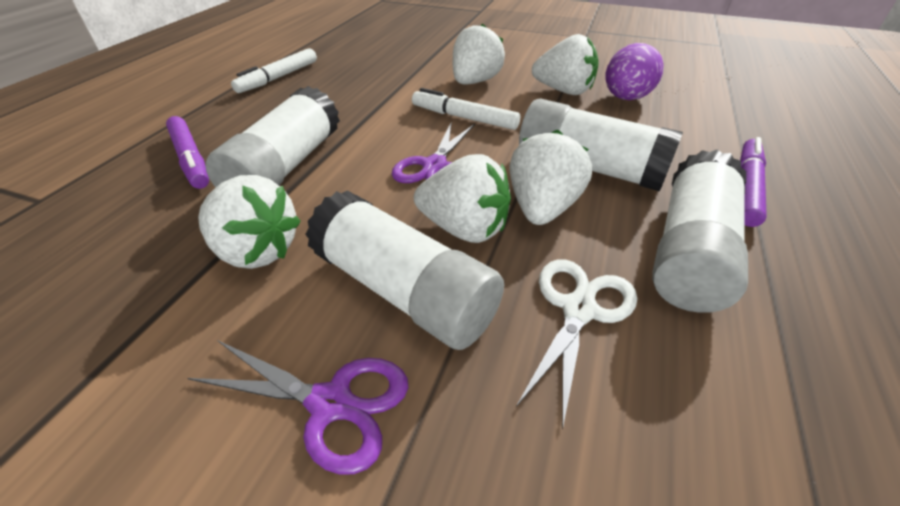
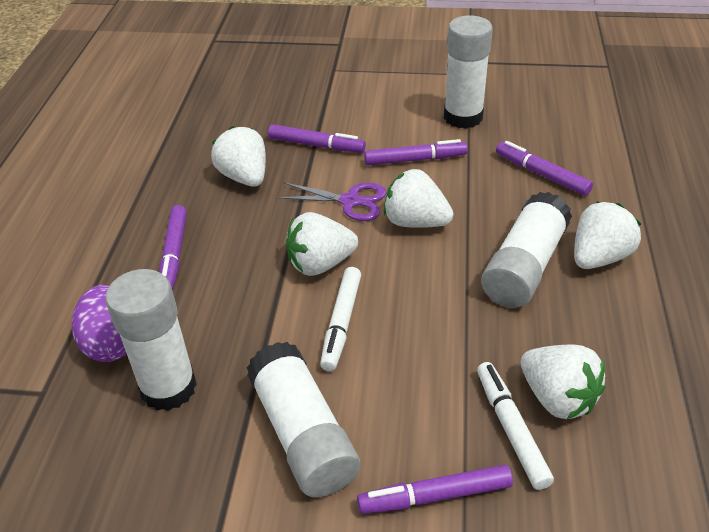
purple marker: [166,116,209,189] [740,137,767,227] = 2 -> [159,205,187,291] [268,124,366,153] [357,465,513,514] [364,139,468,165] [496,141,593,196] = 5
purple scissors: [188,340,408,475] [392,121,475,183] = 2 -> [277,182,387,221] = 1
white scissors: [516,259,637,430] = 1 -> none = 0

